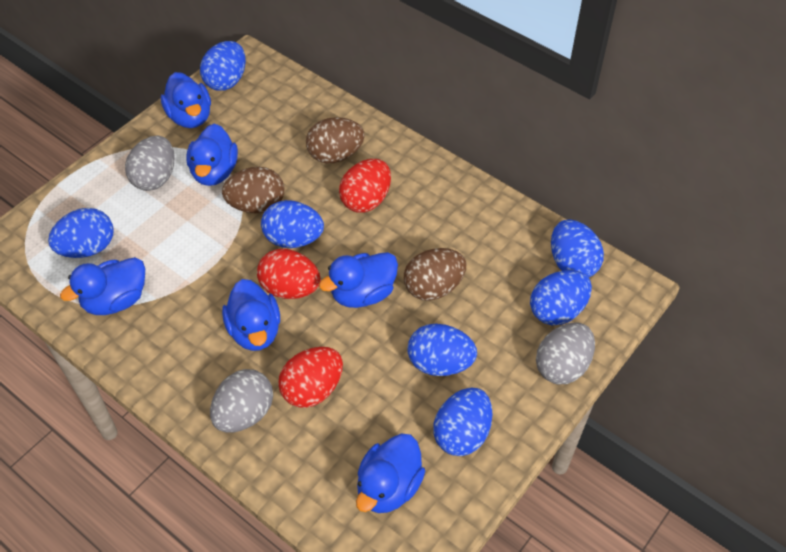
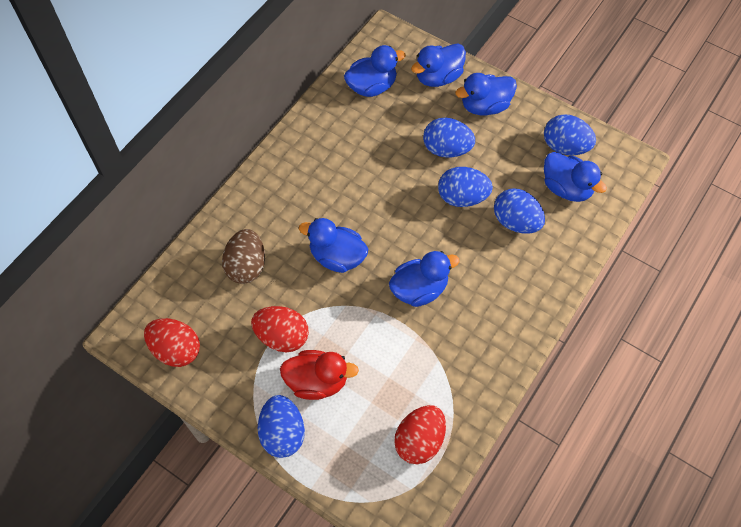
blue egg: [48,208,114,258] [200,41,246,91] [261,200,324,248] [407,324,477,376] [433,388,492,456] [530,270,592,325] [551,219,604,277] = 7 -> [258,395,305,458] [423,118,475,158] [438,167,493,207] [494,188,545,234] [544,114,596,155] = 5
brown egg: [222,167,284,213] [306,117,365,163] [404,248,466,301] = 3 -> [222,229,265,284] = 1
grey egg: [125,136,175,191] [210,369,273,432] [536,323,595,384] = 3 -> none = 0
red duck: none = 0 -> [280,350,359,400] = 1

